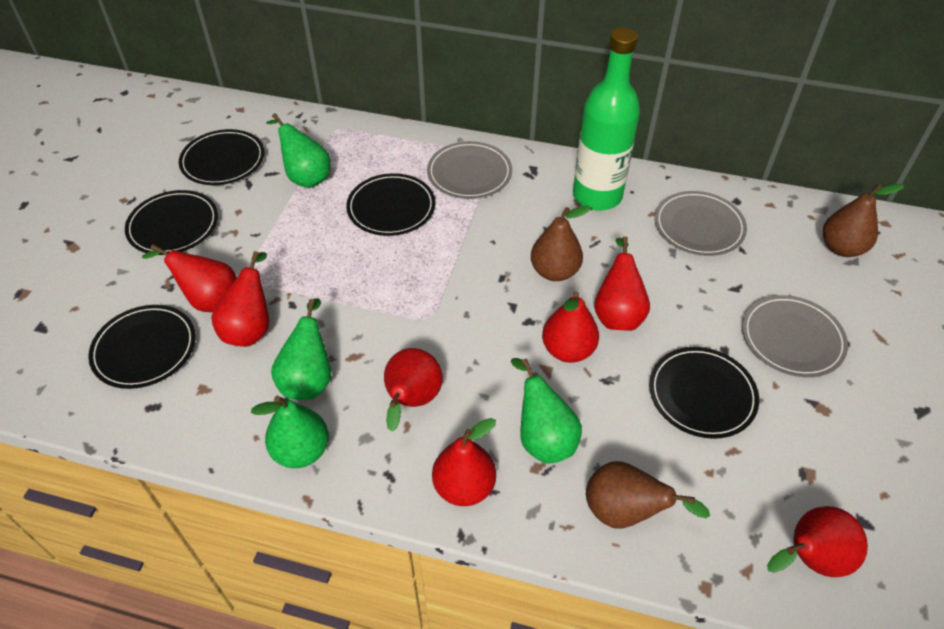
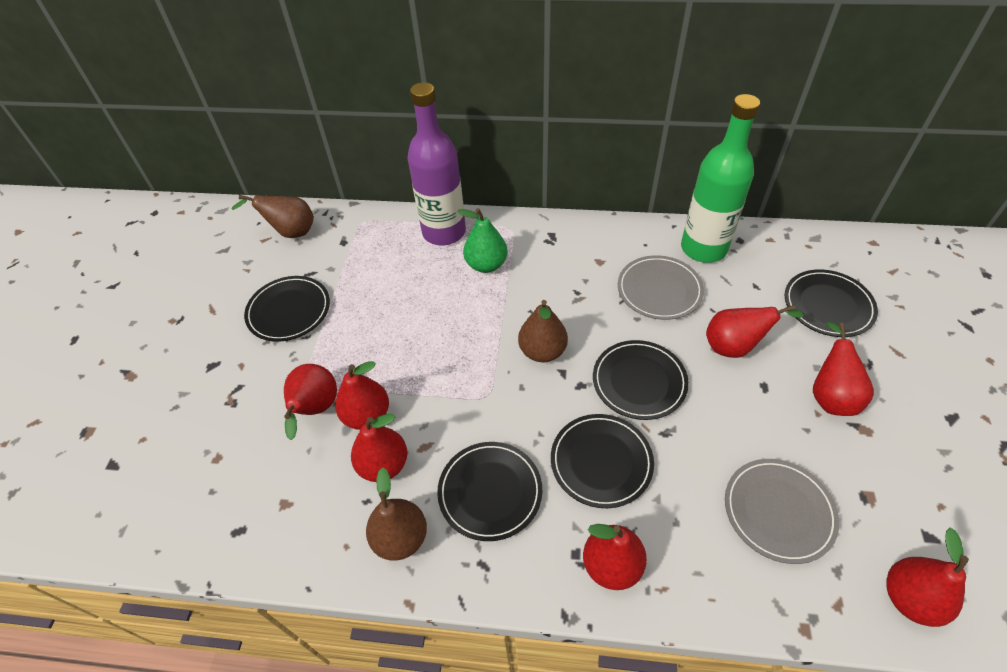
green pear: [251,396,329,468] [266,113,331,188] [271,298,331,400] [511,358,582,463] = 4 -> [457,208,508,273] = 1
grey plate: [427,141,512,199] [655,191,747,256] [742,295,848,377] = 3 -> [618,255,704,320] [725,459,839,564] = 2
purple bottle: none = 0 -> [408,82,466,246] = 1

